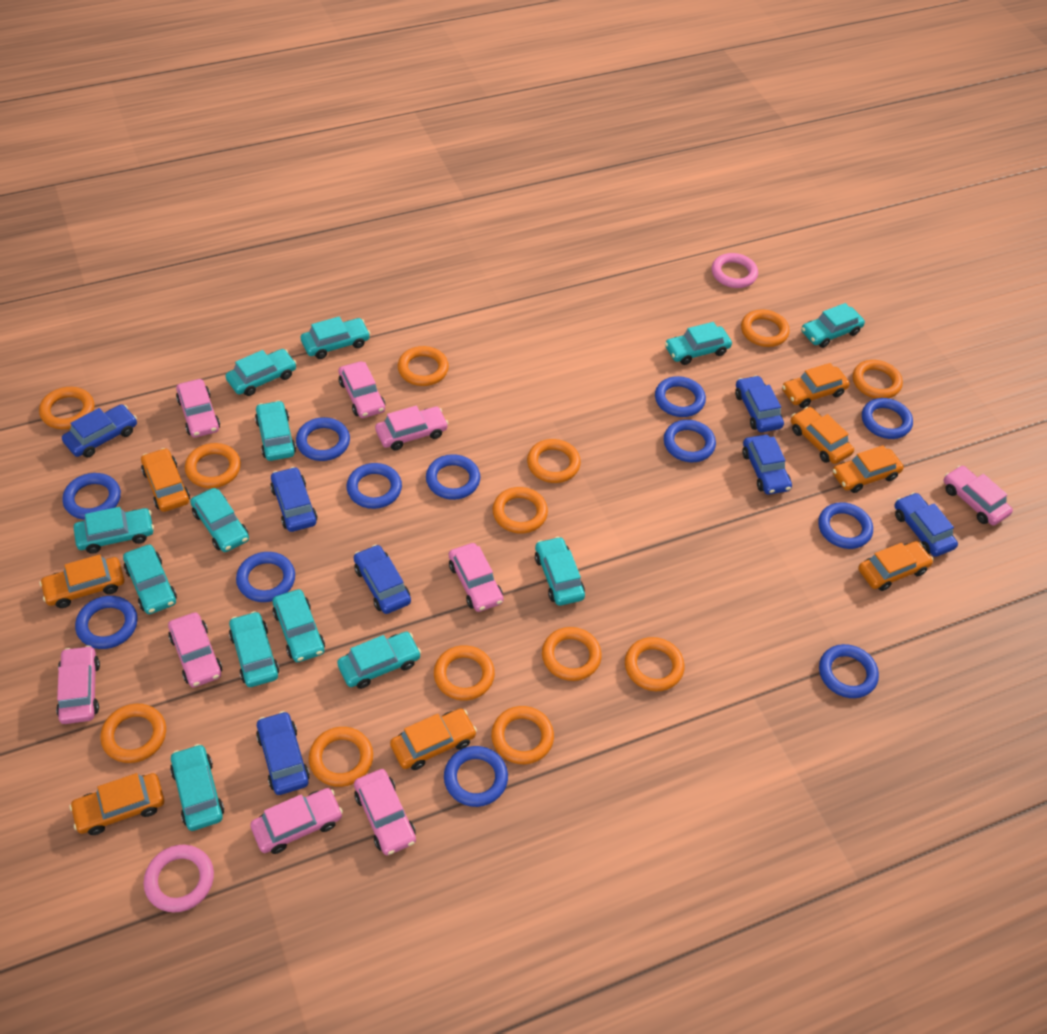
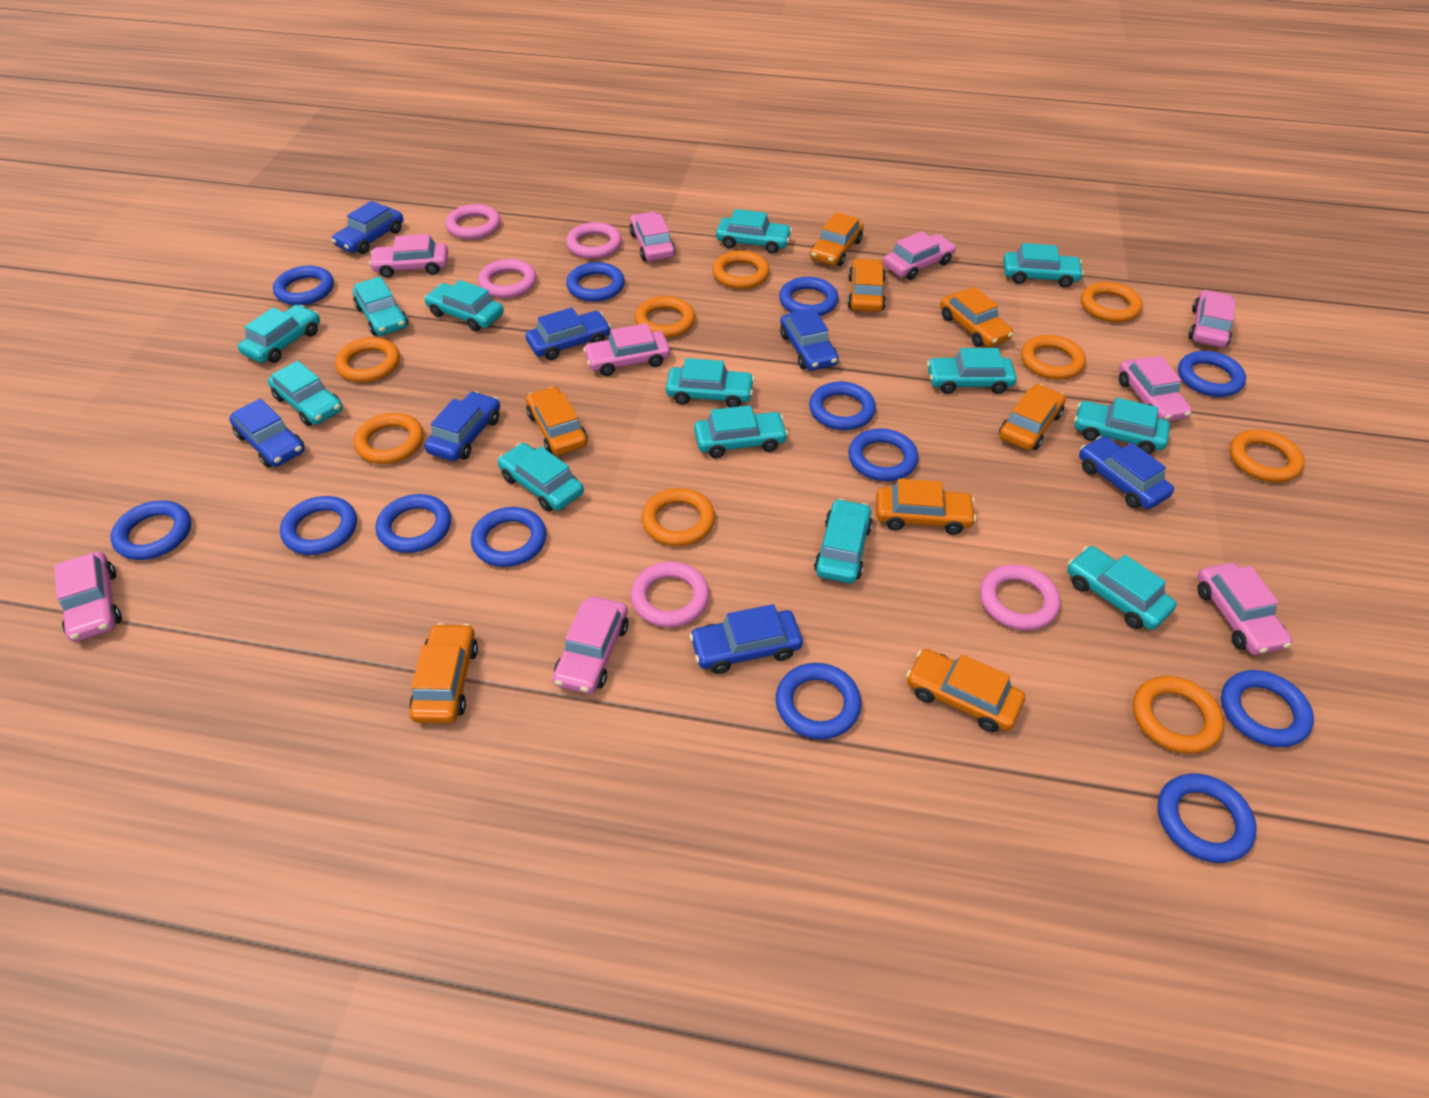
blue ring: [62,473,121,520] [75,596,138,649] [236,552,295,602] [296,417,350,461] [347,463,402,509] [426,454,480,500] [444,746,508,807] [655,376,706,417] [664,420,716,462] [818,502,873,549] [819,644,879,698] [862,398,913,439] = 12 -> [111,501,191,560] [273,266,334,305] [280,496,357,555] [376,494,451,553] [471,507,547,567] [566,262,625,302] [776,663,861,739] [779,277,839,316] [809,382,876,430] [848,429,918,481] [1157,774,1257,863] [1178,351,1246,397] [1221,670,1314,747] = 13
orange ring: [39,387,95,429] [100,704,166,763] [185,443,241,488] [309,727,373,787] [398,346,449,386] [434,645,495,701] [491,706,554,764] [492,487,548,534] [527,439,581,483] [542,627,602,681] [625,637,685,691] [741,309,790,347] [853,360,903,399] = 13 -> [335,337,400,383] [354,413,424,464] [635,296,695,338] [642,488,715,546] [712,251,770,289] [1021,335,1086,380] [1081,282,1143,323] [1133,676,1224,754] [1230,430,1305,482] = 9
pink ring: [144,845,214,912] [712,253,758,288] = 2 -> [446,204,501,239] [478,259,536,298] [566,222,622,259] [631,562,709,627] [980,564,1060,630] = 5

